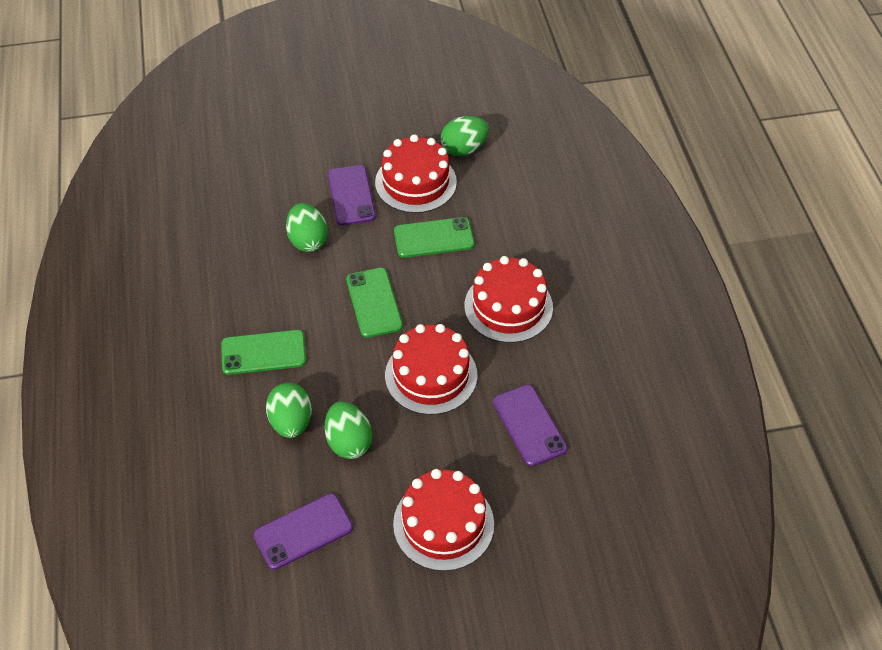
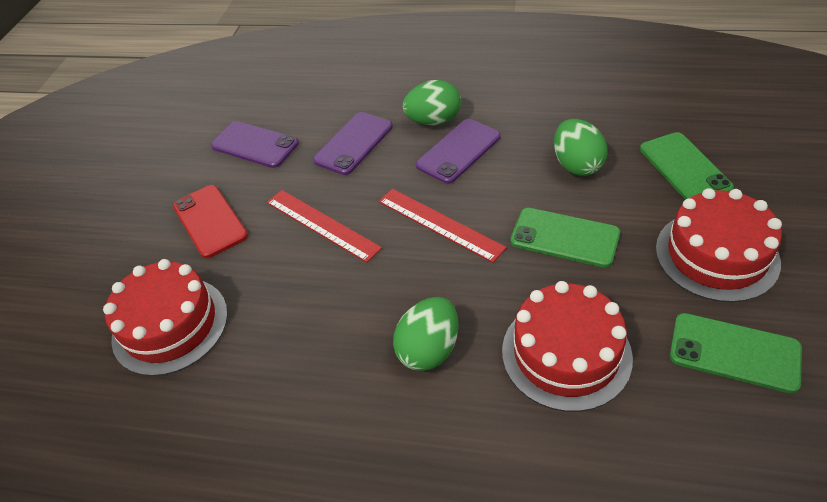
green egg: [266,383,312,438] [286,203,328,252] [325,401,372,459] [441,116,489,156] = 4 -> [393,297,459,371] [403,80,461,125] [554,119,608,176] = 3
red cake: [375,135,457,213] [385,324,478,415] [393,469,494,571] [465,256,553,343] = 4 -> [103,259,228,376] [502,281,633,412] [656,188,782,303] = 3
red phone: none = 0 -> [173,185,248,258] = 1
red ruler: none = 0 -> [267,190,382,263] [379,189,507,263] = 2

